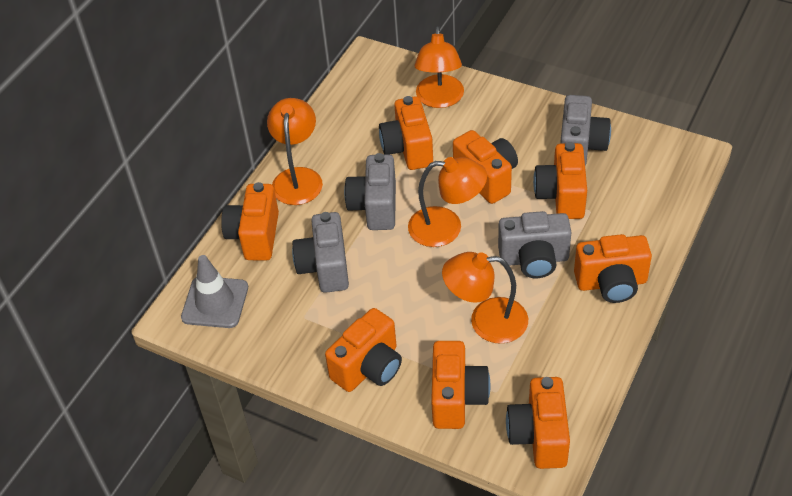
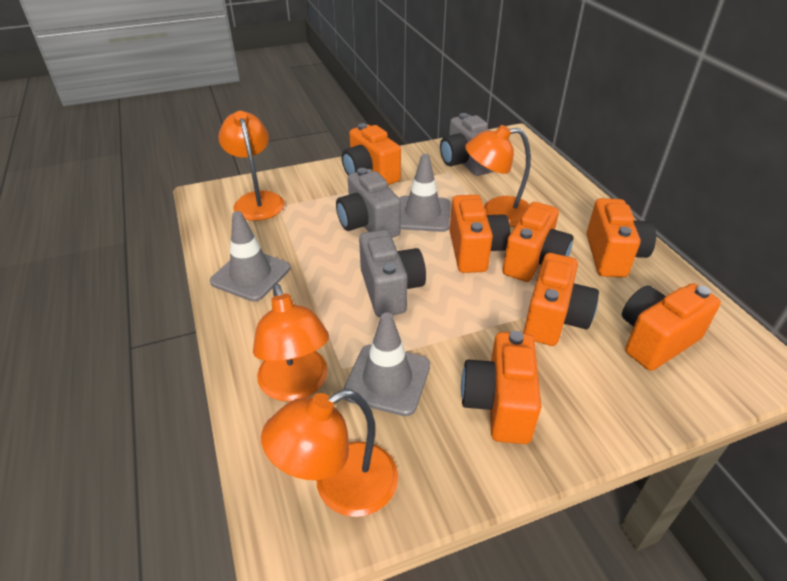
grey camera: [292,212,349,293] [344,153,396,230] [498,211,572,278] [560,95,611,166] = 4 -> [336,168,401,238] [359,230,426,317] [440,113,494,176] = 3
grey traffic cone: [181,255,248,328] = 1 -> [210,211,290,302] [343,312,430,416] [400,154,451,232] = 3
orange camera: [221,182,279,260] [325,308,402,392] [379,96,433,170] [431,341,490,429] [453,130,518,204] [506,377,570,469] [533,142,587,219] [574,234,652,303] = 8 -> [342,123,401,185] [449,195,510,273] [461,331,541,444] [502,202,573,282] [524,253,599,346] [586,198,656,277] [622,283,721,371] = 7

